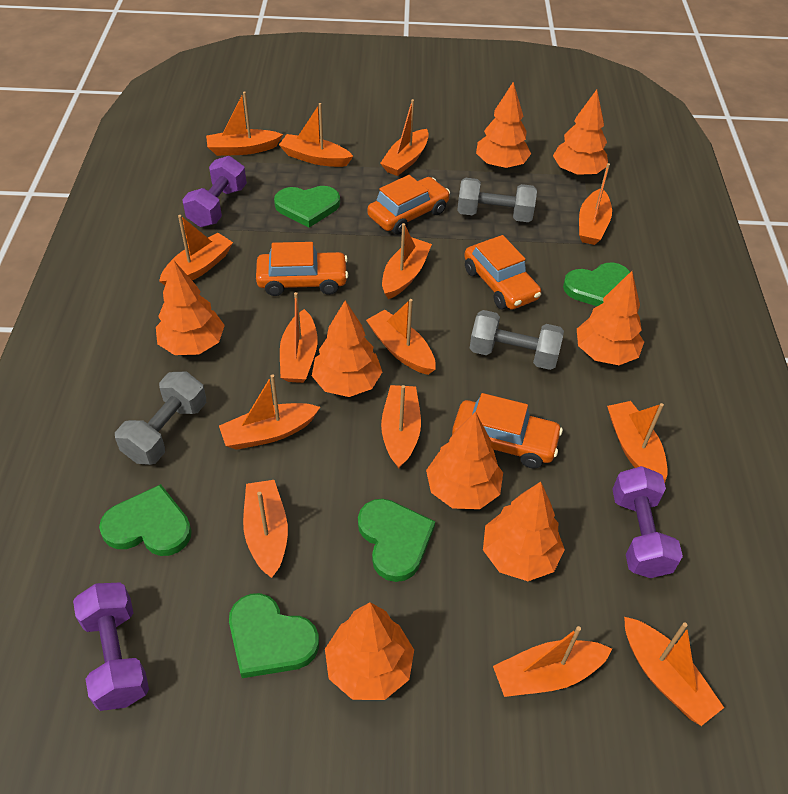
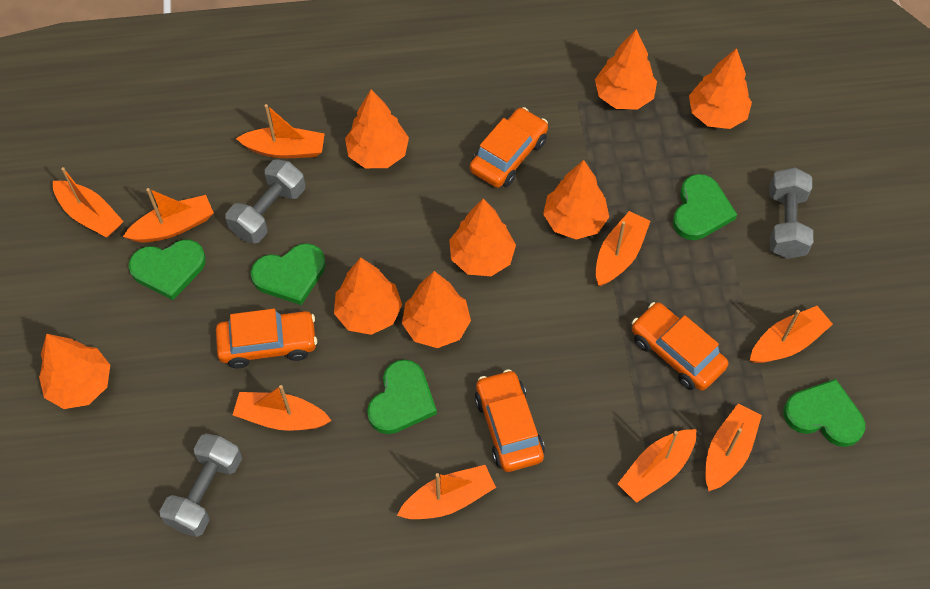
orange boat: [159,215,233,285] [206,91,283,156] [219,374,320,450] [243,480,288,578] [279,103,353,167] [280,292,318,383] [366,299,436,375] [380,99,429,176] [381,385,421,469] [382,223,432,299] [493,626,612,697] [579,163,612,245] [607,401,668,483] [624,617,724,726] = 14 -> [53,167,124,238] [123,188,214,243] [233,385,332,431] [236,104,325,158] [397,465,496,519] [596,211,650,286] [618,429,697,503] [705,404,762,491] [750,306,833,363] = 9
purple dumbbell: [73,583,149,711] [182,156,247,227] [612,466,683,578] = 3 -> none = 0

